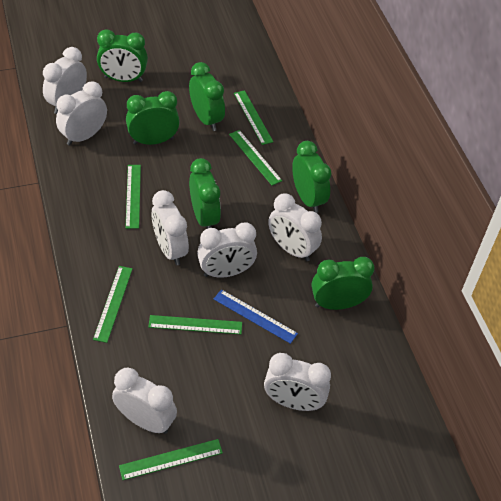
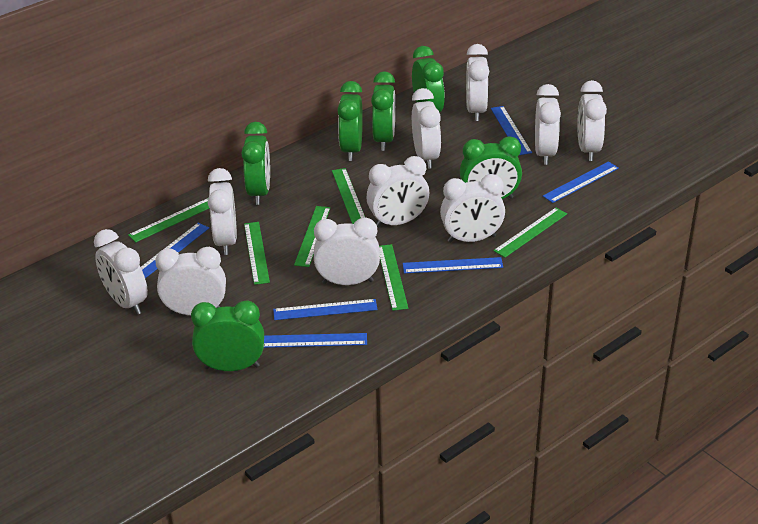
blue ruler: [214,289,298,344] = 1 -> [141,223,209,278] [264,333,367,348] [273,299,378,320] [403,257,503,274] [491,106,532,155] [543,161,619,203] = 6
white clock: [43,47,87,114] [56,82,107,146] [112,368,177,434] [152,190,189,265] [197,222,257,278] [264,353,331,411] [268,194,322,261] = 7 -> [94,229,148,315] [155,247,226,315] [208,168,237,255] [314,217,380,285] [366,156,429,228] [412,88,441,169] [440,174,505,243] [466,44,489,121] [535,84,561,165] [577,80,607,161] = 10

